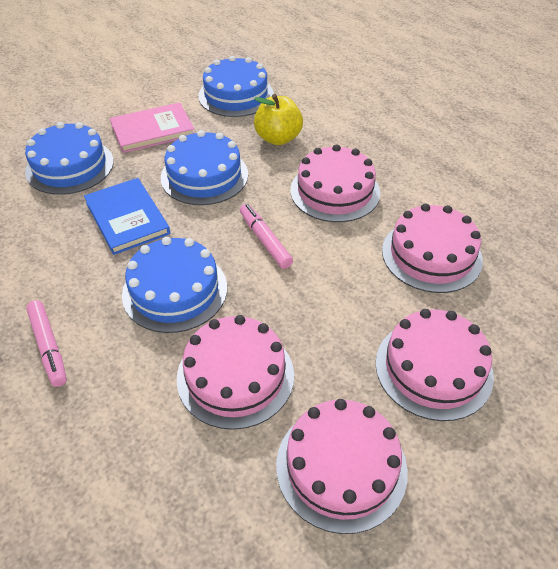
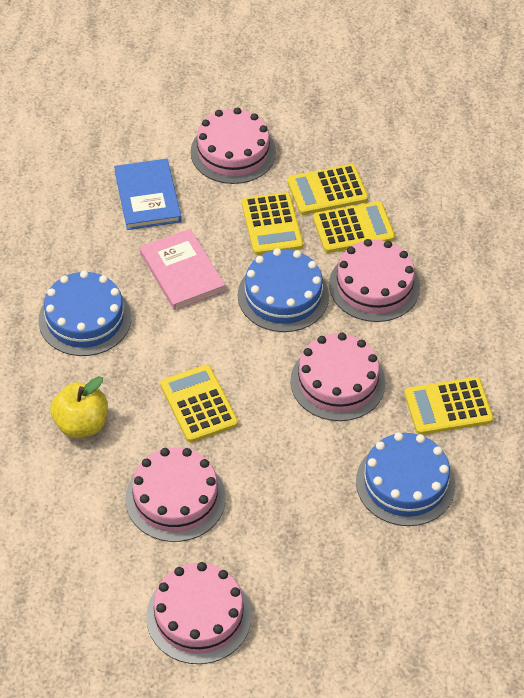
blue cake: [25,122,114,195] [122,237,227,333] [161,130,248,205] [198,56,274,117] = 4 -> [38,271,131,356] [238,248,329,332] [356,432,455,526] = 3
pink marker: [26,300,67,387] [240,204,293,269] = 2 -> none = 0
yellow calculator: none = 0 -> [160,365,238,442] [242,192,303,255] [287,164,368,215] [313,201,395,253] [404,377,494,435] = 5

